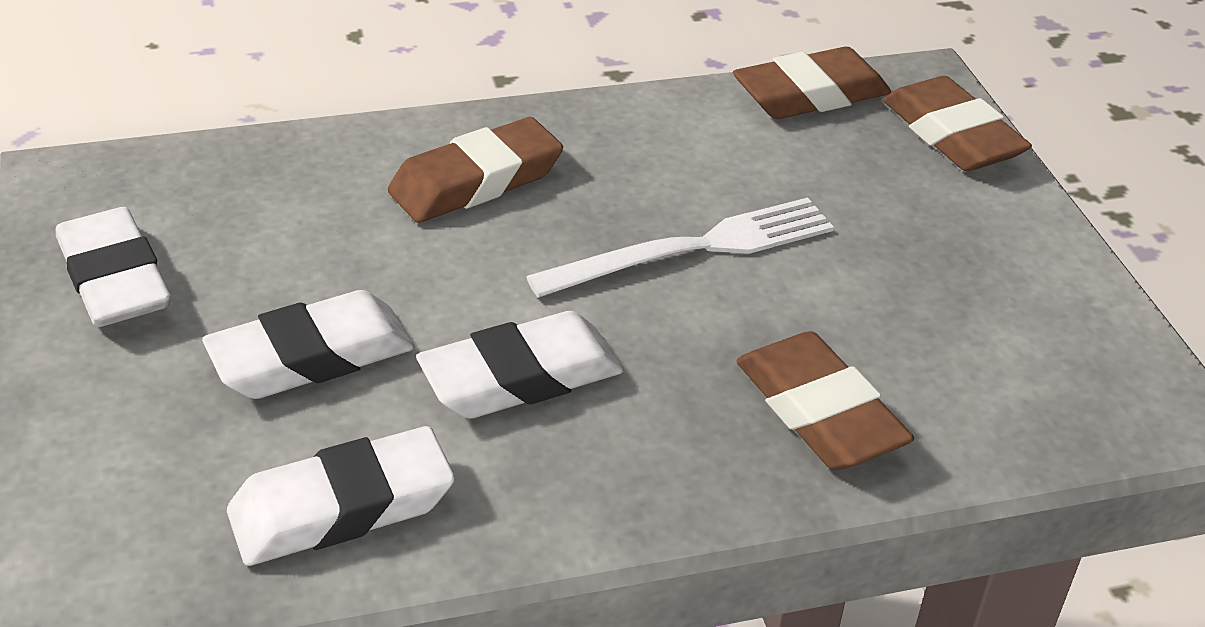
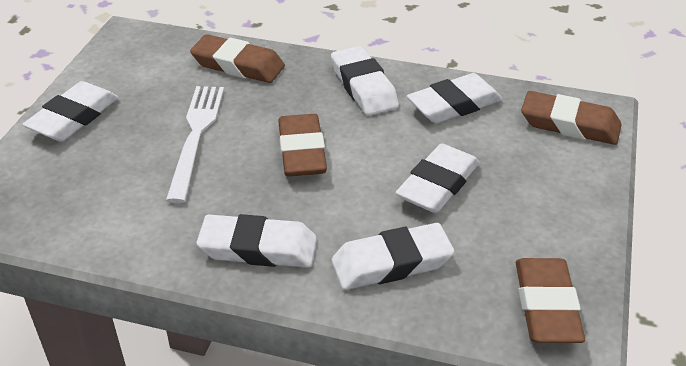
white eraser: [56,207,171,327] [202,290,414,399] [227,426,455,566] [416,311,624,419] = 4 -> [23,81,118,141] [196,214,317,268] [331,46,399,116] [331,223,454,290] [395,143,479,213] [407,73,502,123] = 6

